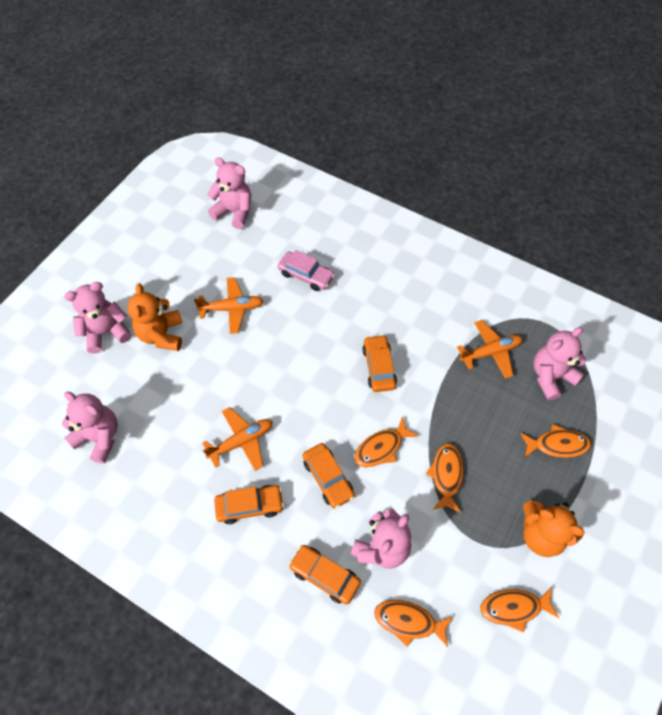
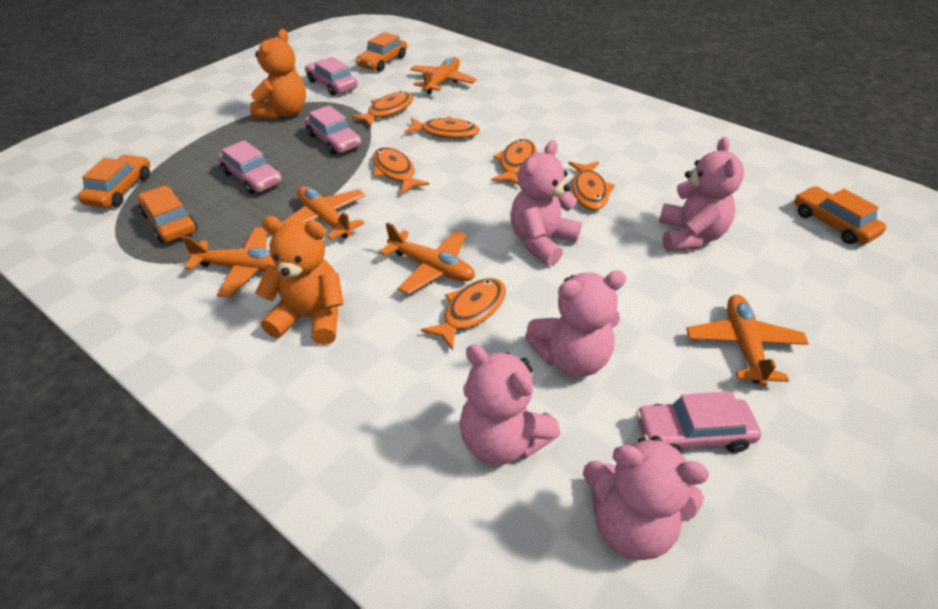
orange fish: [354,417,418,467] [374,600,453,647] [426,443,464,513] [480,587,559,633] [520,424,591,458] = 5 -> [351,91,413,127] [373,147,429,194] [404,116,480,138] [421,278,506,351] [491,139,537,185] [568,162,615,210] = 6
orange plane: [194,277,263,334] [202,407,273,471] [457,320,523,379] = 3 -> [182,227,278,298] [282,186,366,240] [379,222,475,294] [410,57,477,94] [686,295,809,387] = 5
pink car: [278,250,335,291] = 1 -> [218,140,282,194] [304,105,362,155] [305,57,358,96] [636,391,761,453] = 4

